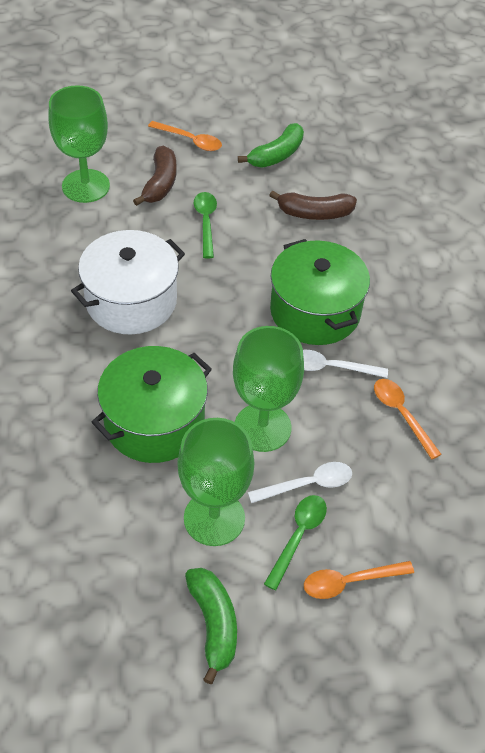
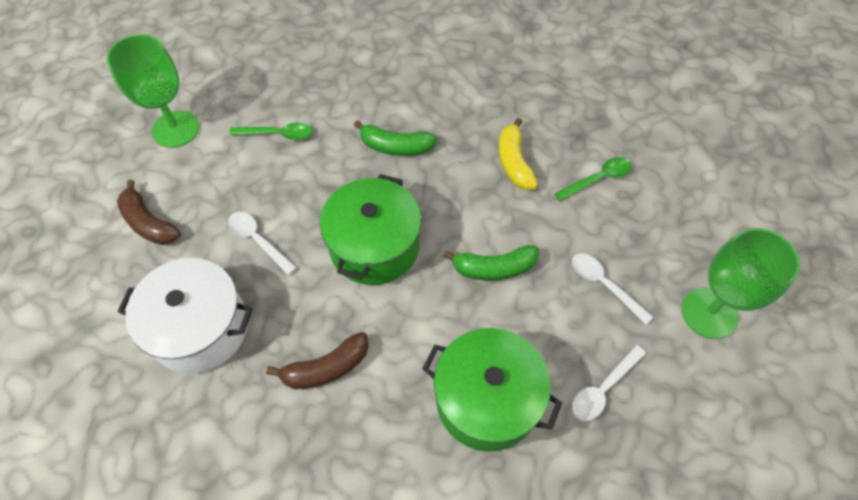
green goblet: [48,85,110,203] [178,418,255,546] [233,326,304,452] = 3 -> [106,34,199,148] [682,228,800,339] = 2
orange spoon: [148,121,222,151] [304,561,414,599] [374,379,442,459] = 3 -> none = 0
white spoon: [248,462,352,503] [303,350,388,378] = 2 -> [228,212,297,275] [572,253,653,324] [572,345,646,421] = 3
yellow banana: none = 0 -> [499,118,538,190] = 1

